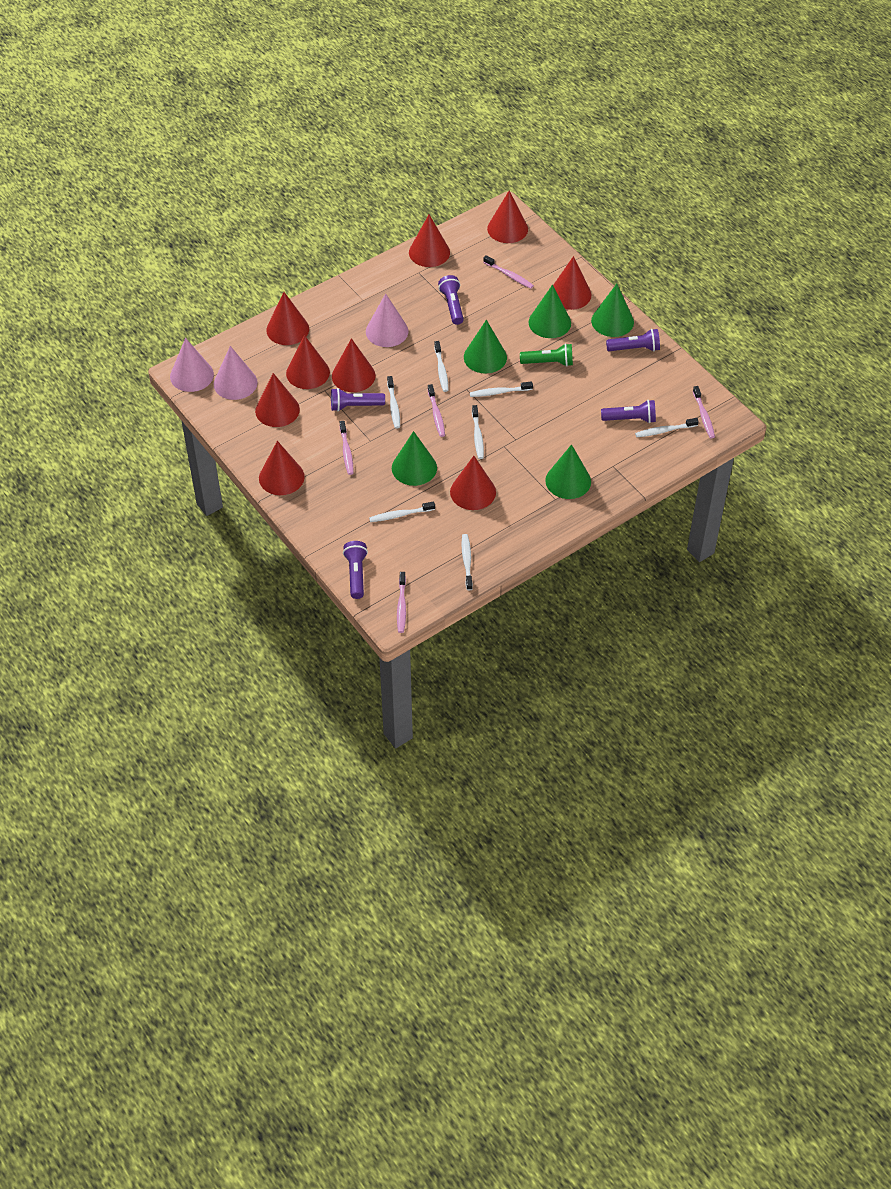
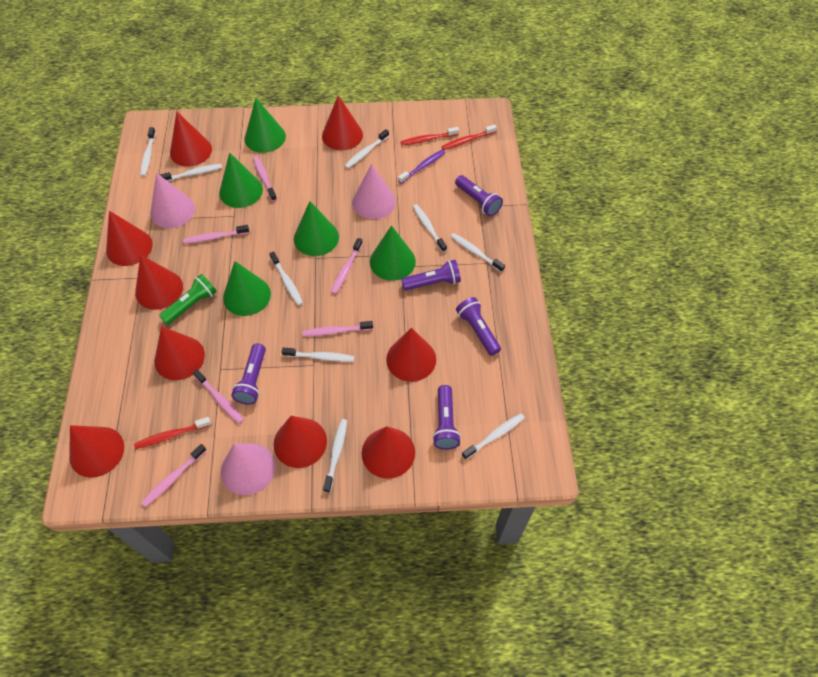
pink toothbrush: [340,421,353,475] [397,572,406,633] [428,384,445,437] [483,255,534,289] [693,386,715,438] = 5 -> [141,444,207,507] [183,225,249,244] [193,369,244,424] [253,156,277,201] [302,321,373,336] [331,238,363,294] = 6
purple toothbrush: none = 0 -> [398,149,446,184] = 1
red toothbrush: none = 0 -> [134,417,211,449] [401,127,459,146] [442,124,497,150] = 3
white toothbrush: [369,501,435,522] [387,376,400,428] [434,341,448,392] [461,534,473,590] [470,381,533,397] [472,405,484,459] [635,418,699,437] = 7 -> [140,127,156,177] [160,164,222,182] [269,251,303,306] [282,348,354,362] [323,419,347,493] [344,129,389,169] [413,204,447,252] [450,233,505,272] [462,413,525,460] = 9

